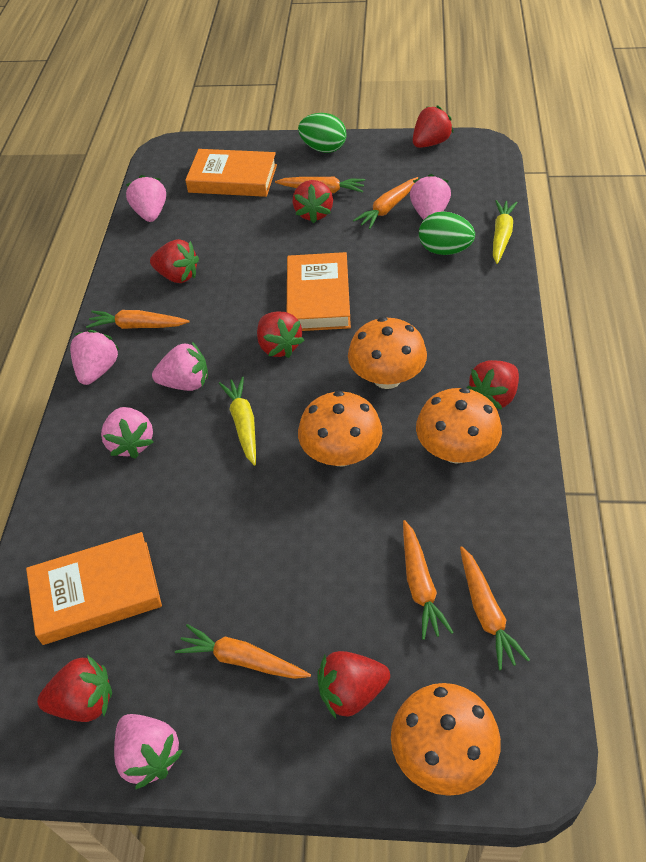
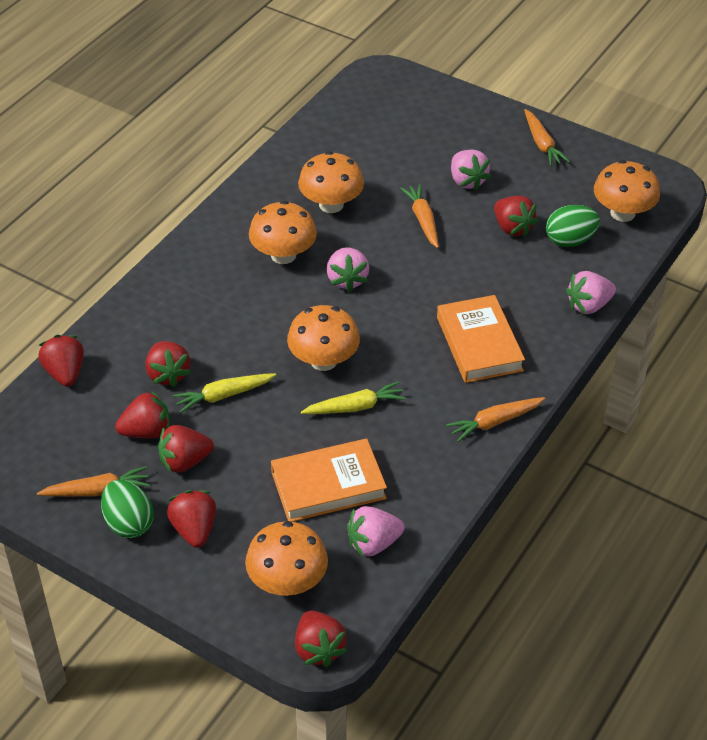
orange book: [26,532,162,645] [185,149,277,197] [287,252,351,331] = 3 -> [271,438,387,522] [437,295,525,383] = 2
orange carrot: [86,310,189,329] [175,624,311,679] [275,177,365,193] [353,177,418,229] [403,520,454,640] [460,546,530,670] = 6 -> [37,466,150,496] [400,184,439,248] [446,397,545,442] [524,109,570,166] = 4
orange mushroom: [298,391,382,467] [348,317,427,389] [391,683,501,796] [416,387,502,464] = 4 -> [245,521,328,596] [249,201,317,264] [287,305,360,371] [298,151,364,213] [594,160,660,222] = 5
pink strawberry: [70,330,119,385] [101,407,153,459] [114,714,183,790] [126,175,166,222] [152,342,208,391] [410,174,451,220] = 6 -> [327,247,369,292] [347,506,405,557] [451,150,491,190] [566,271,616,314] = 4

